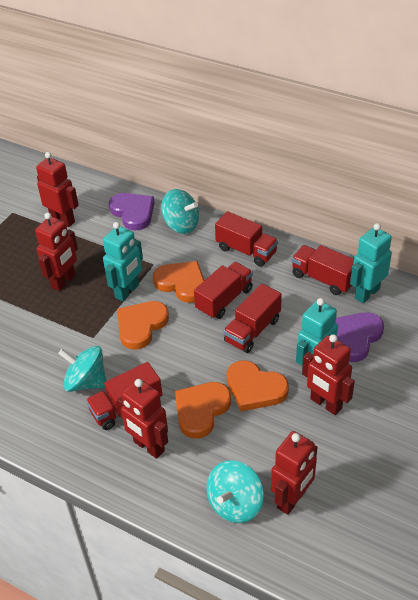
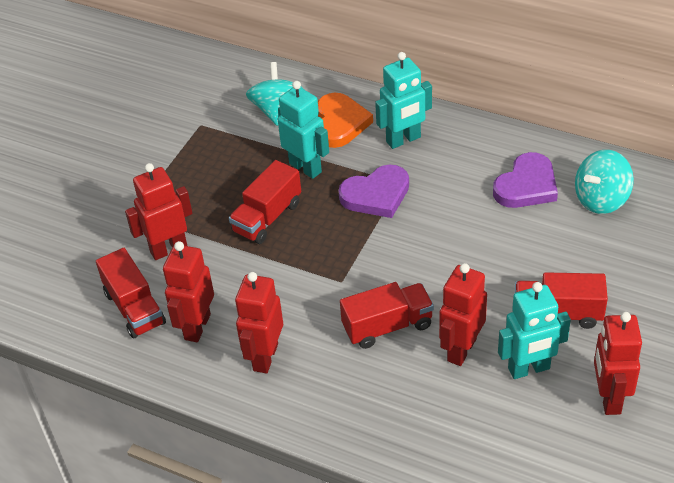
orange heart: [117,301,169,350] [153,261,205,303] [175,382,231,439] [227,360,289,411] = 4 -> [318,93,373,148] = 1
red truck: [86,362,162,430] [194,262,253,319] [215,211,278,267] [223,284,282,353] [292,245,354,295] = 5 -> [96,248,166,339] [229,160,301,244] [340,282,434,349] [515,272,608,329] = 4
turquoise spinning top: [58,346,106,392] [161,189,199,234] [207,460,264,523] = 3 -> [246,62,303,126] [575,150,634,214] = 2

